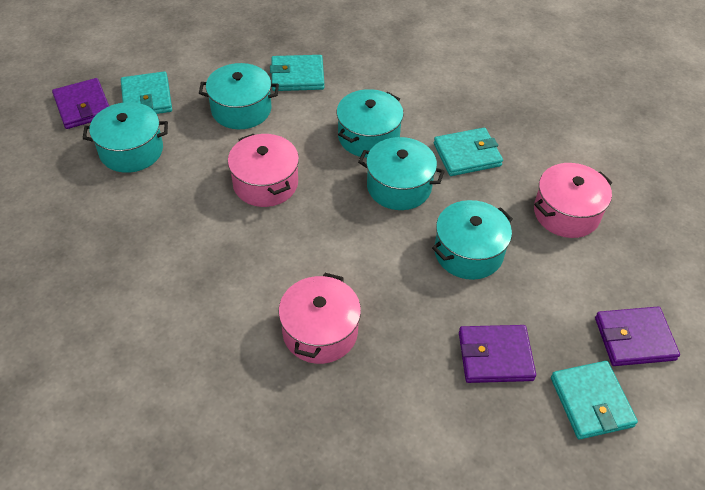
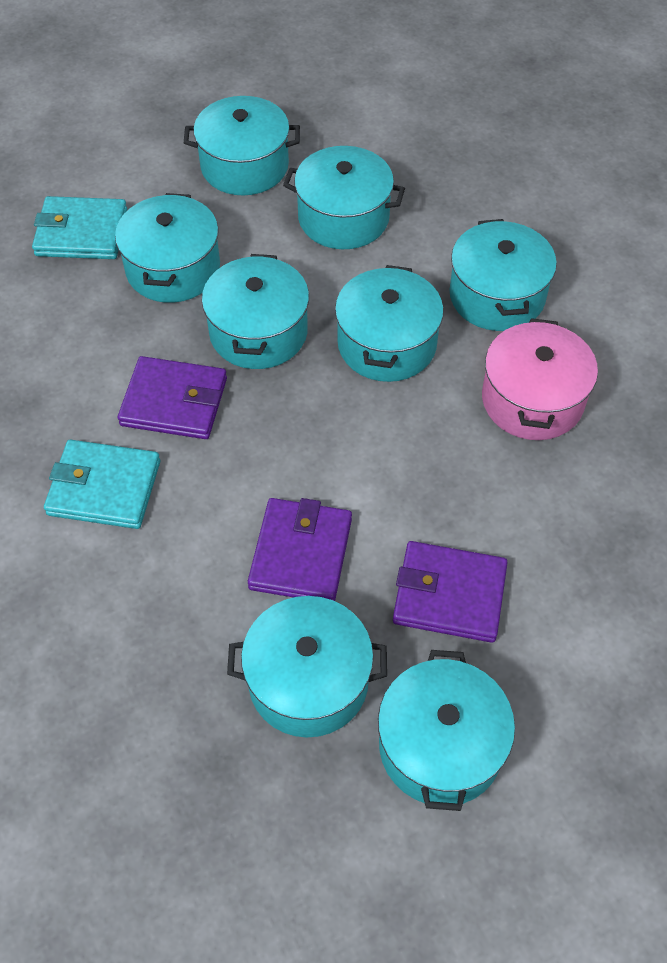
pink pot: [228,134,299,207] [278,273,361,364] [534,163,612,238] = 3 -> [482,318,598,440] = 1
turquoise pot: [83,102,168,173] [199,63,279,129] [337,89,404,158] [358,137,445,210] [432,200,513,280] = 5 -> [115,193,220,303] [184,96,300,195] [202,254,309,369] [227,596,387,737] [283,146,405,249] [335,265,444,382] [378,650,515,811] [449,219,557,331] = 8
turquoise wallet: [121,71,172,114] [270,55,324,91] [434,128,503,176] [551,361,638,440] = 4 -> [32,196,127,259] [44,440,160,529] = 2

